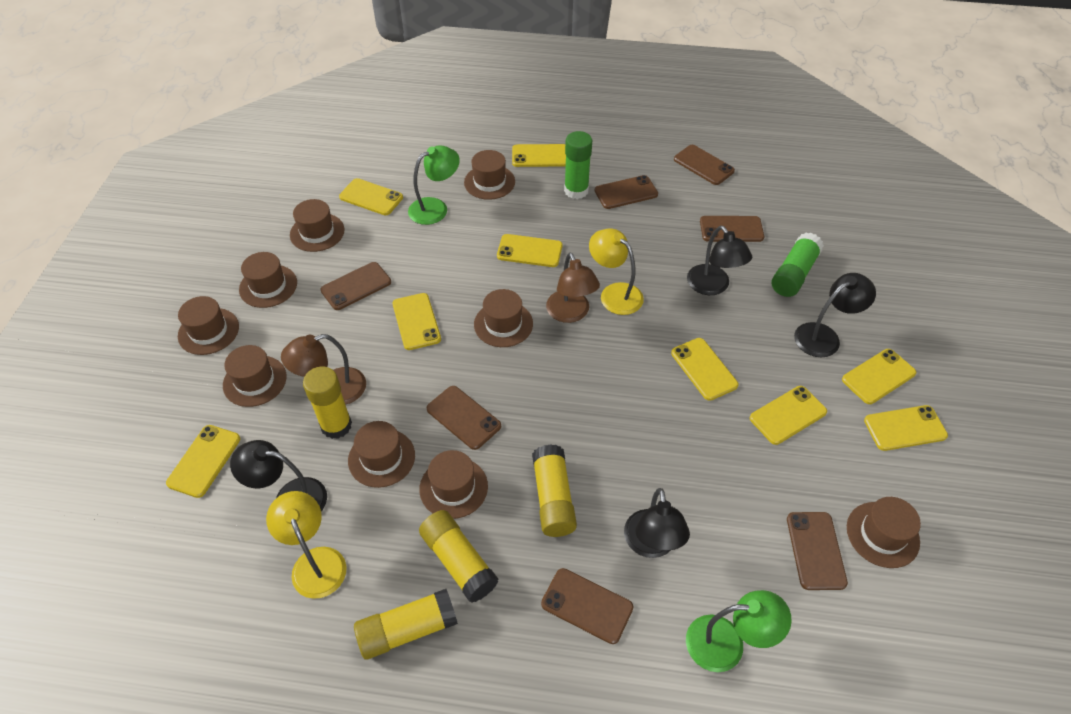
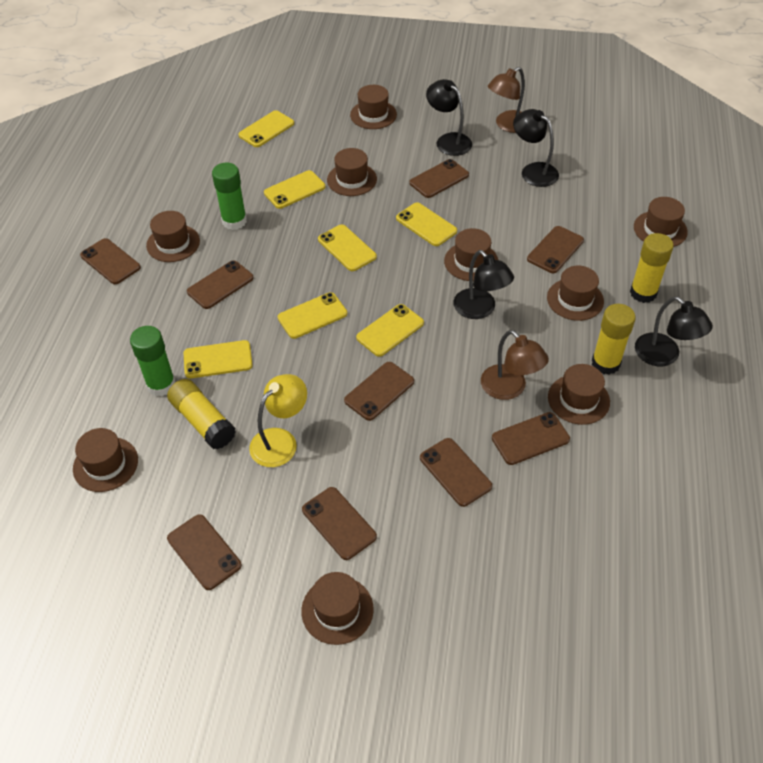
brown phone: [320,262,391,310] [426,386,501,450] [541,568,633,644] [595,175,658,209] [674,145,735,185] [700,216,764,242] [787,512,848,590] = 7 -> [80,238,141,284] [167,514,242,590] [187,260,254,309] [302,487,377,560] [344,362,414,421] [409,159,469,198] [420,438,492,507] [492,412,570,465] [527,226,584,273] = 9
green lamp: [408,145,460,225] [686,590,792,672] = 2 -> none = 0
yellow glue stick: [303,367,352,439] [354,589,458,660] [419,510,498,603] [532,444,577,537] = 4 -> [167,379,236,449] [592,304,636,375] [630,233,674,303] = 3
yellow lamp: [266,491,347,599] [589,229,644,315] = 2 -> [249,374,307,467] = 1
yellow phone: [166,425,241,498] [339,178,403,215] [393,293,441,350] [497,234,562,267] [512,144,566,167] [671,338,739,401] [750,386,827,445] [842,349,916,404] [864,405,948,451] = 9 -> [183,340,253,378] [238,110,294,147] [264,170,325,209] [278,292,347,339] [318,224,377,271] [356,304,424,357] [396,203,457,246] = 7

